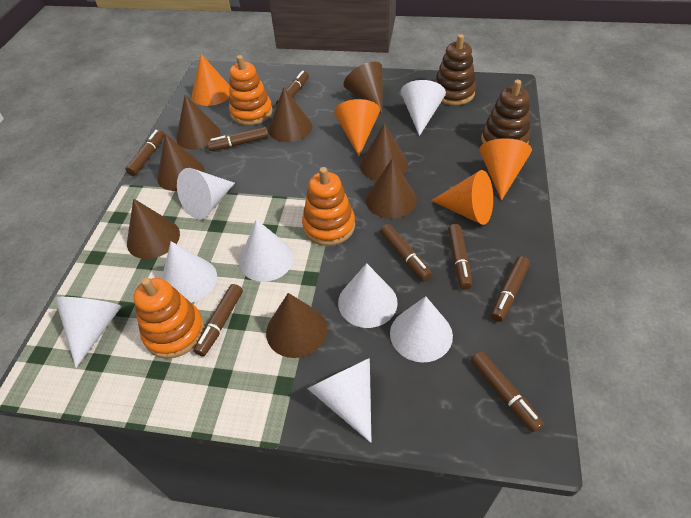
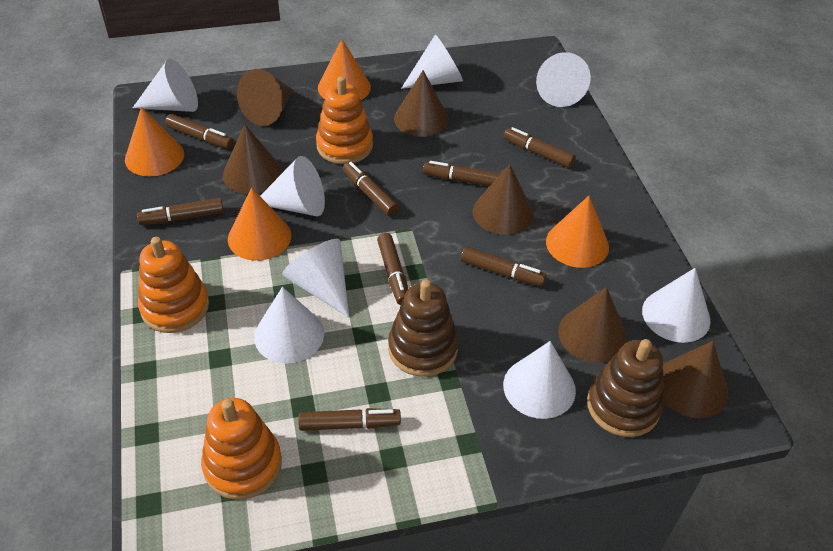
brown cone: [127,198,180,259] [157,134,205,191] [176,95,220,150] [266,293,327,358] [268,87,312,142] [343,62,383,114] [360,123,408,181] [366,158,417,219] = 8 -> [223,124,282,194] [237,69,294,126] [394,70,449,137] [473,164,534,235] [558,287,628,363] [663,341,728,418] = 6

